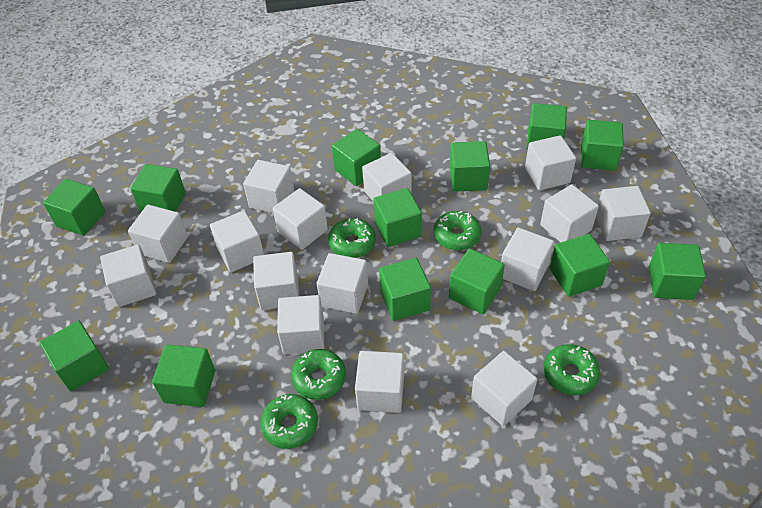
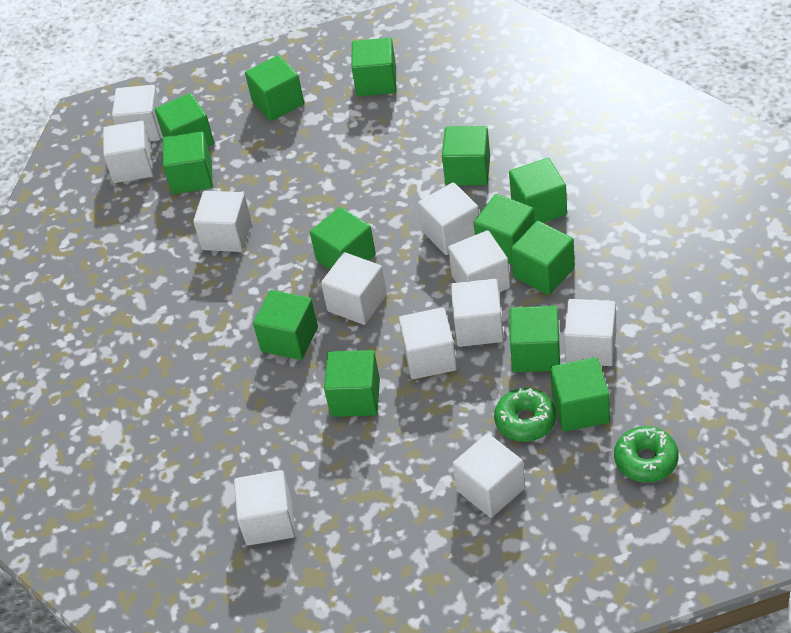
green donut: [260,394,318,449] [291,349,346,400] [328,218,376,258] [434,211,481,250] [544,344,600,395] = 5 -> [494,388,556,442] [614,426,679,482] = 2
white cube: [100,244,156,307] [128,205,188,263] [210,211,264,272] [243,160,294,213] [253,252,299,310] [273,188,328,250] [277,295,324,354] [317,253,368,314] [355,351,404,413] [362,153,412,202] [471,351,537,426] [501,227,554,291] [525,135,576,190] [540,185,599,243] [596,186,651,241] = 15 -> [103,121,153,183] [112,85,161,141] [193,191,252,252] [234,470,295,546] [321,252,387,325] [399,307,457,379] [418,182,479,255] [448,230,510,293] [451,279,504,347] [453,433,525,518] [564,299,616,366] = 11

